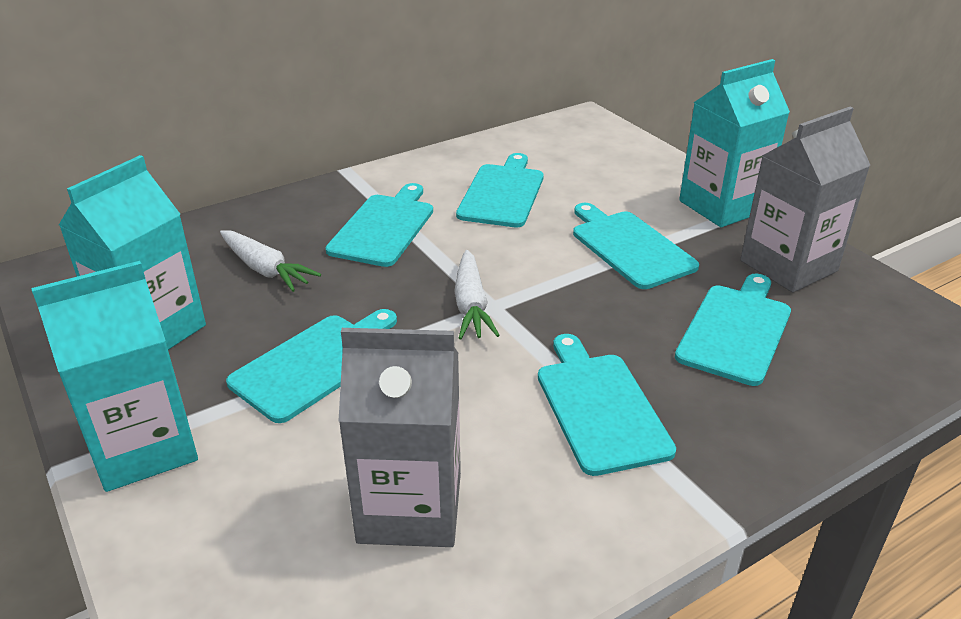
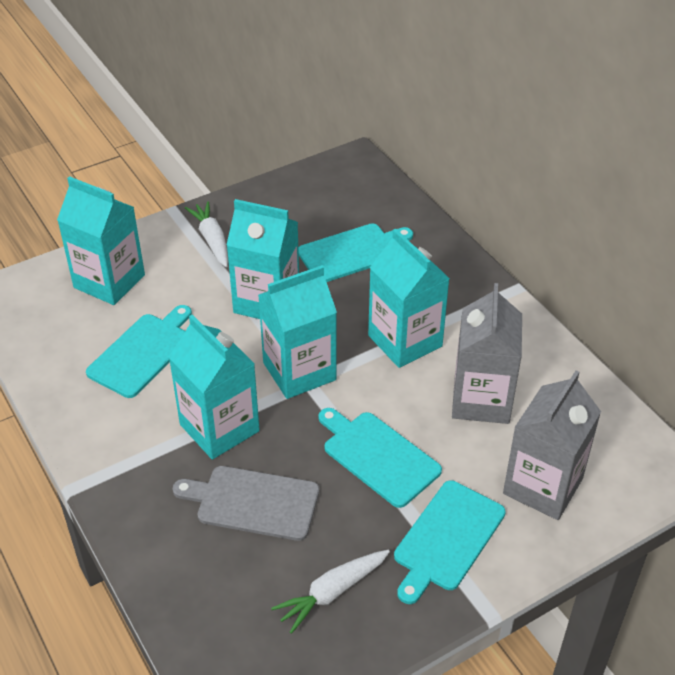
grey cutting board: none = 0 -> [173,466,319,541] = 1
turquoise carton: [31,261,198,492] [59,155,206,350] [679,59,790,227] = 3 -> [57,176,145,305] [169,315,260,459] [227,199,299,319] [258,265,337,399] [368,229,450,368] = 5
turquoise cutting board: [226,309,397,423] [325,183,433,267] [456,153,544,227] [538,334,676,476] [573,203,699,289] [675,273,791,386] = 6 -> [86,305,192,398] [298,223,413,282] [318,408,442,508] [394,480,506,604] = 4

